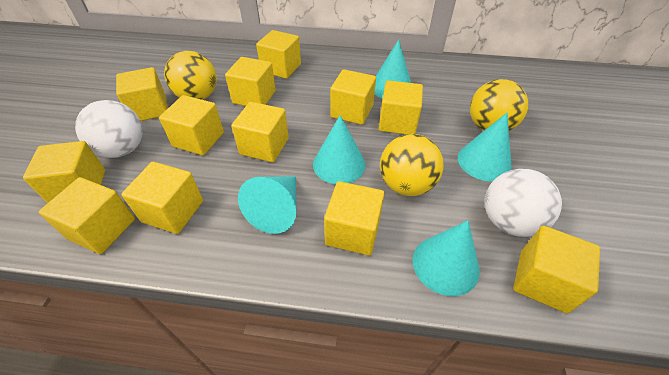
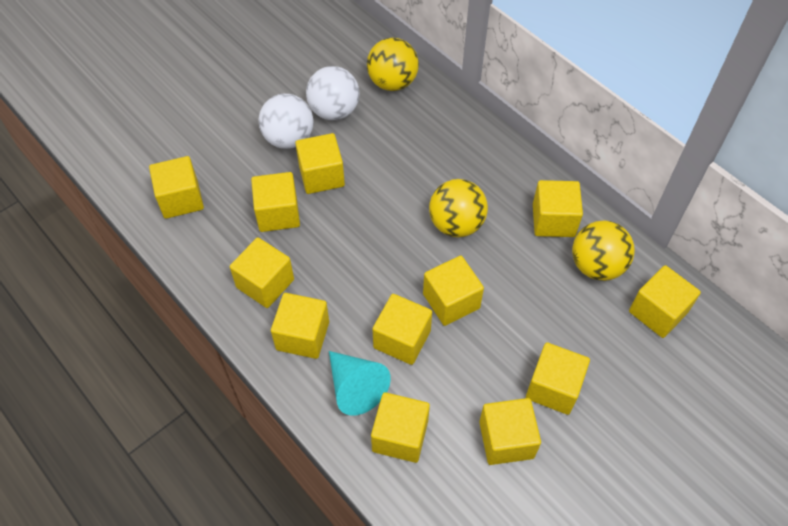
turquoise cone: [238,176,296,234] [313,115,365,184] [375,40,411,99] [413,220,480,296] [458,113,512,181] = 5 -> [329,351,391,416] = 1

